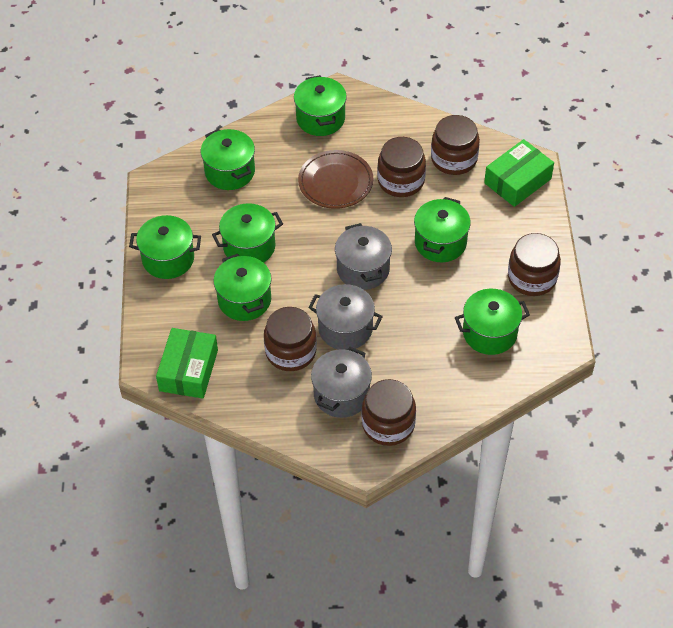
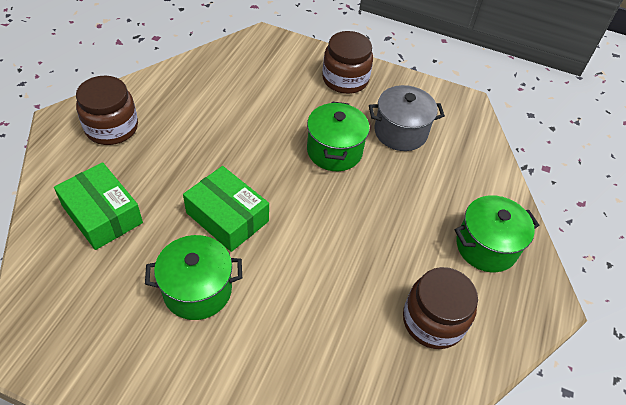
brown jar: [264,307,317,371] [362,379,416,446] [377,137,426,197] [431,115,480,175] [508,233,561,296] = 5 -> [76,76,138,145] [322,31,373,94] [403,267,478,349] = 3
brown plate: [298,150,373,209] = 1 -> none = 0
green pot: [129,215,201,279] [201,129,255,190] [212,203,283,263] [213,254,272,321] [294,75,347,136] [414,197,471,262] [455,289,530,355] = 7 -> [145,235,242,320] [307,102,370,171] [455,195,539,272] = 3
grey pot: [308,284,383,350] [311,347,372,418] [335,223,392,290] = 3 -> [369,85,445,151] = 1

